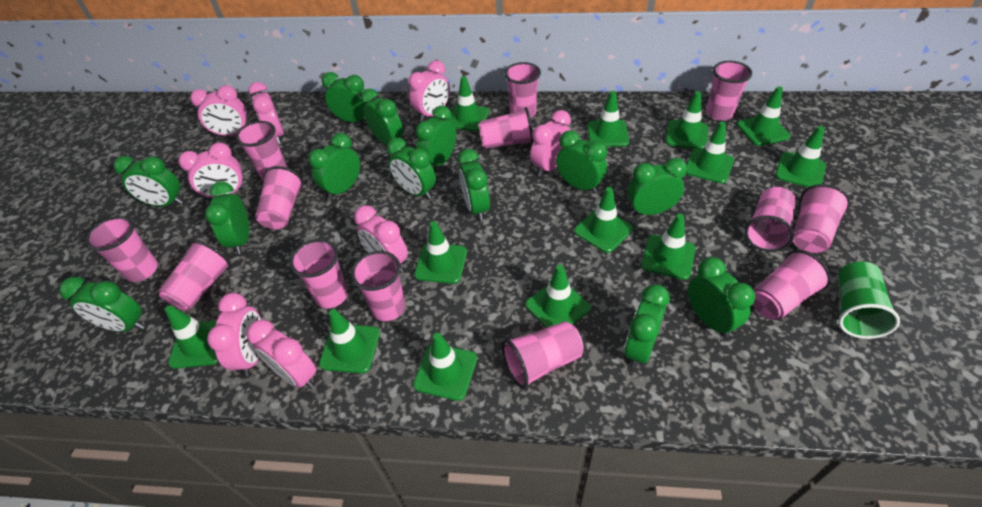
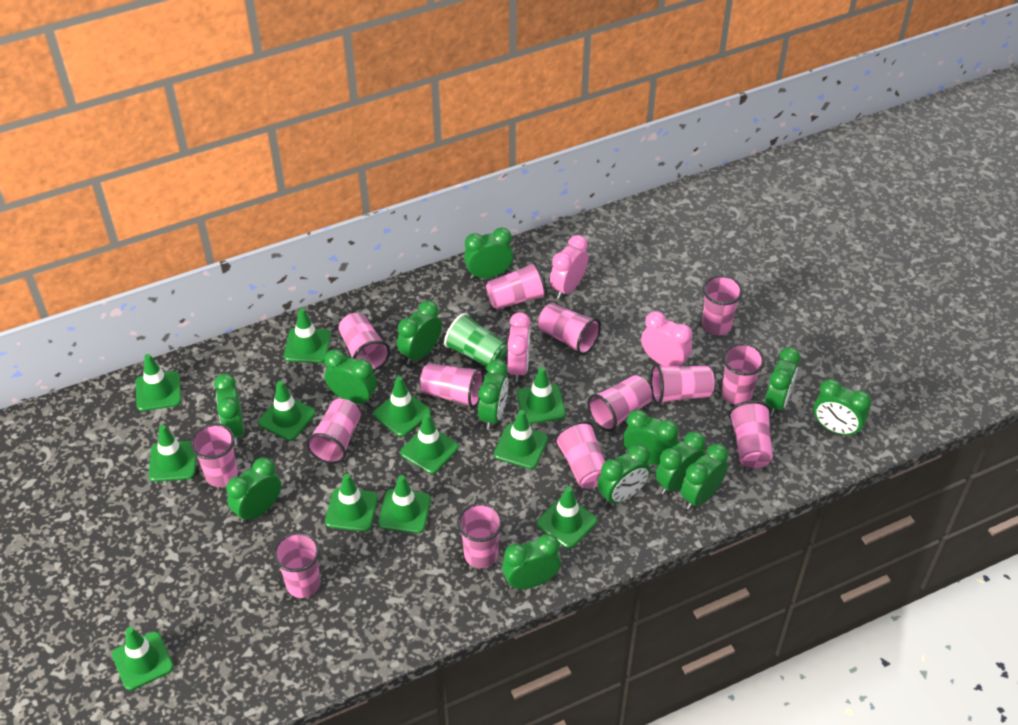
green traffic cone: [165,305,219,369] [319,309,380,373] [413,333,477,401] [414,221,467,284] [448,76,489,131] [525,265,591,328] [574,187,633,253] [587,91,629,147] [641,214,696,280] [666,91,708,149] [686,122,734,184] [737,86,791,146] [775,126,826,187] = 13 -> [112,627,174,690] [136,354,181,411] [149,425,196,482] [258,381,316,441] [284,308,331,363] [325,474,378,532] [373,376,431,437] [378,475,431,533] [400,413,459,474] [494,410,548,469] [517,367,566,424] [537,486,597,549] = 12
pink clock: [179,143,246,200] [190,85,247,137] [207,293,261,376] [247,319,316,389] [248,82,284,144] [354,206,408,273] [409,60,450,122] [530,110,571,177] = 8 -> [507,312,531,382] [550,235,588,299] [641,311,692,366] = 3
pink cup: [85,216,158,282] [158,240,231,311] [236,121,287,180] [255,166,304,229] [290,239,348,308] [351,251,406,321] [478,107,534,149] [502,321,584,389] [505,62,541,118] [706,61,752,121] [744,187,796,252] [753,250,831,320] [793,184,850,253] = 13 -> [190,423,238,487] [273,532,321,598] [306,399,361,464] [339,313,390,371] [420,363,484,408] [457,503,503,568] [486,262,547,310] [538,303,601,355] [554,421,605,489] [588,375,652,432] [651,364,715,405] [702,275,743,335] [721,343,765,404] [729,401,773,468] = 14

